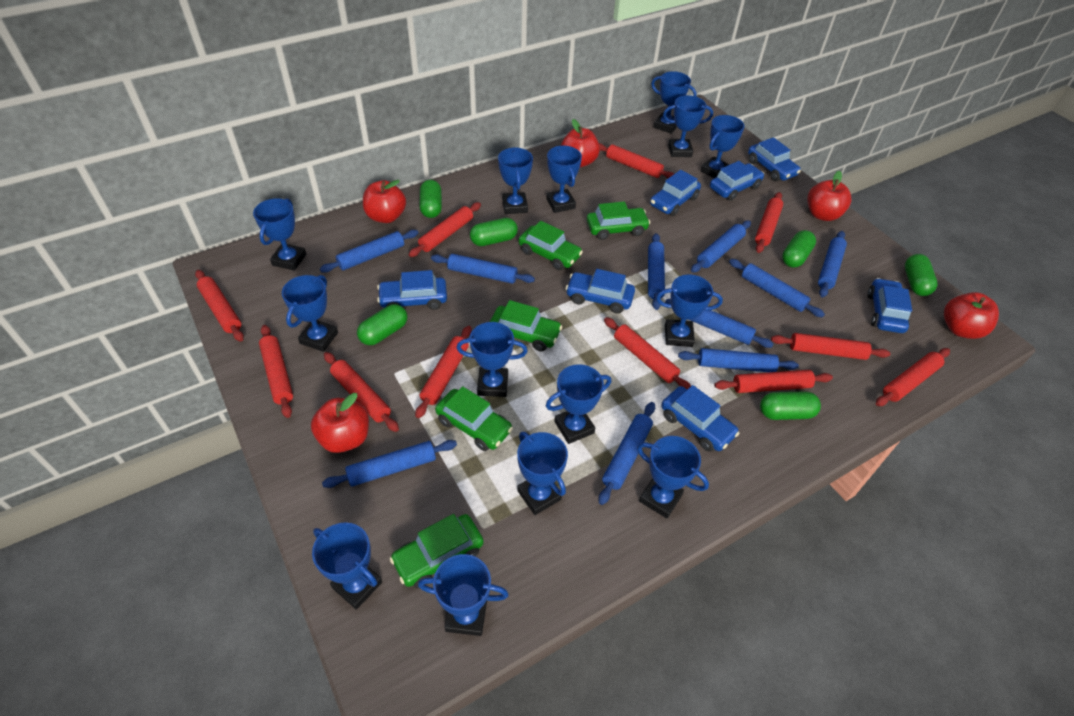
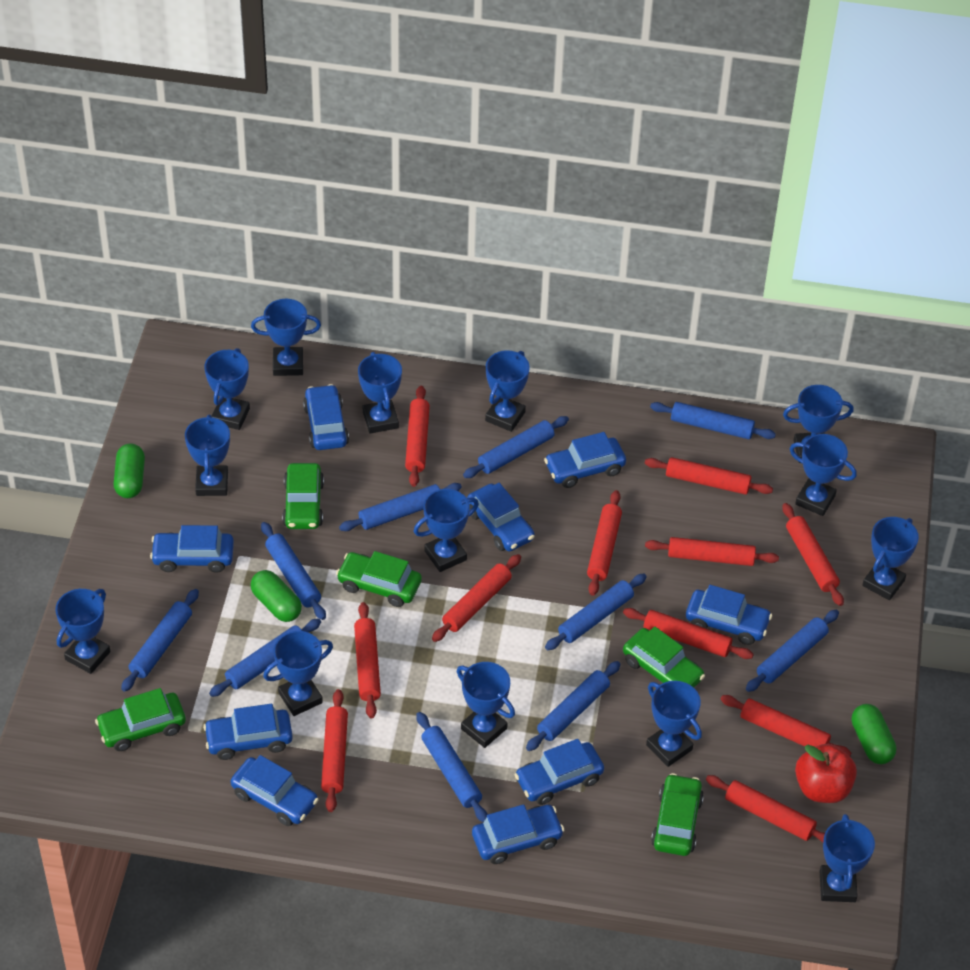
blue car: [377,270,447,310] [566,269,635,314] [650,170,701,216] [661,385,740,452] [710,161,764,201] [748,137,801,181] [867,278,912,333] = 7 -> [150,525,234,573] [203,704,293,760] [231,755,319,826] [303,384,349,450] [467,483,535,551] [472,804,564,864] [514,739,604,805] [544,432,626,488] [686,585,772,645] = 9
green capsule: [357,304,408,345] [420,180,442,218] [470,218,518,246] [760,391,821,420] [782,230,816,268] [905,254,938,296] = 6 -> [114,443,145,498] [250,570,302,622] [852,704,896,764] = 3
red apple: [311,393,369,453] [363,180,406,223] [561,119,600,167] [807,171,851,221] [944,292,999,339] = 5 -> [795,744,857,803] = 1

